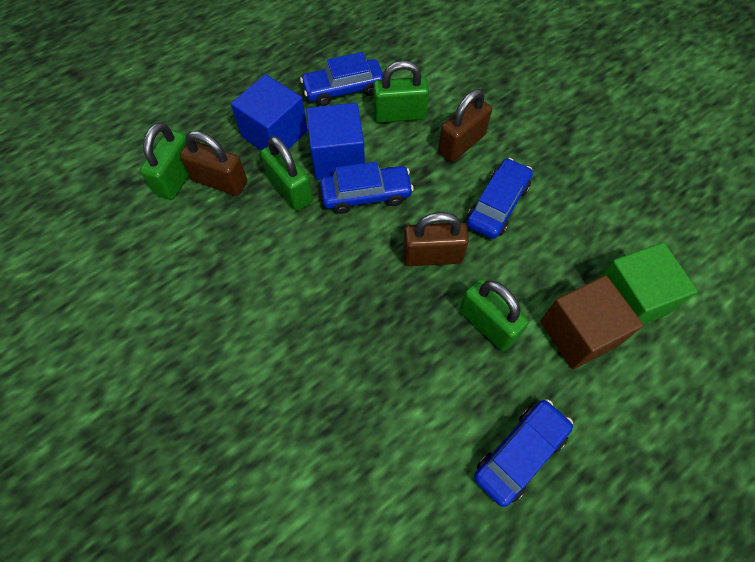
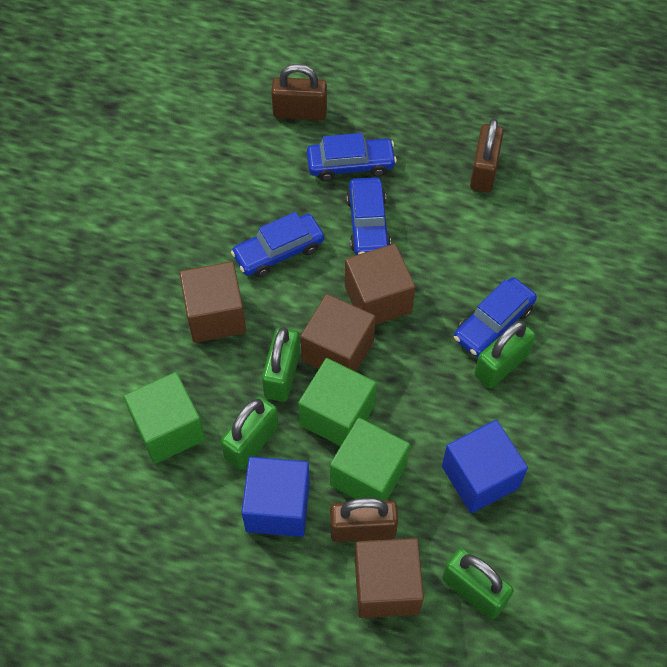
brown cube: [540,275,643,369] = 1 -> [179,261,246,343] [300,294,375,372] [345,244,415,325] [355,538,424,618] = 4
green cube: [599,242,698,324] = 1 -> [124,372,205,464] [298,358,376,446] [330,418,410,501] = 3

